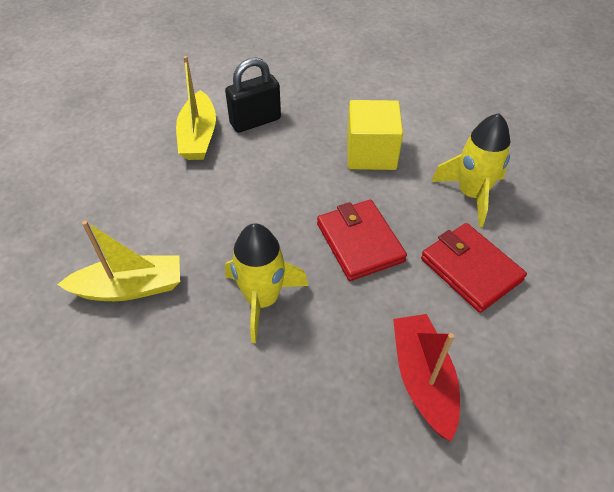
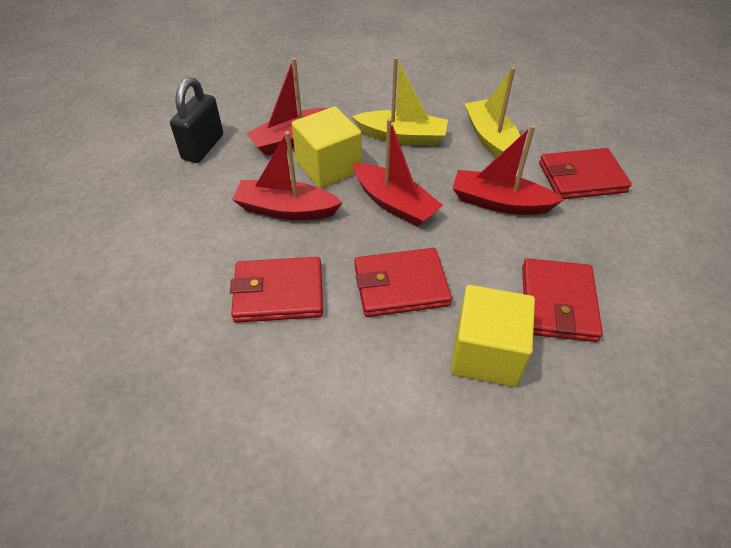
red boat: [393,314,460,442] = 1 -> [232,131,343,220] [246,58,328,156] [353,118,443,227] [452,125,563,215] = 4
red wallet: [317,200,407,281] [421,223,527,313] = 2 -> [230,257,323,323] [354,248,452,317] [522,258,603,342] [539,148,632,199] = 4
yellow cube: [347,100,403,170] = 1 -> [292,106,362,188] [450,285,535,387] = 2
yellow rocket: [225,223,308,343] [431,113,510,227] = 2 -> none = 0

